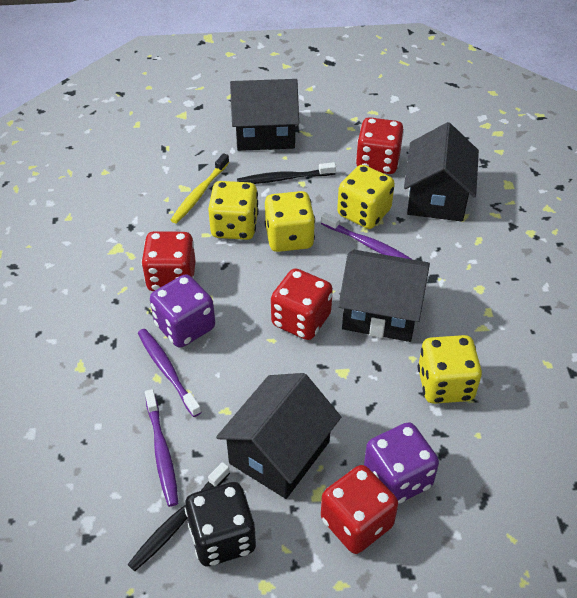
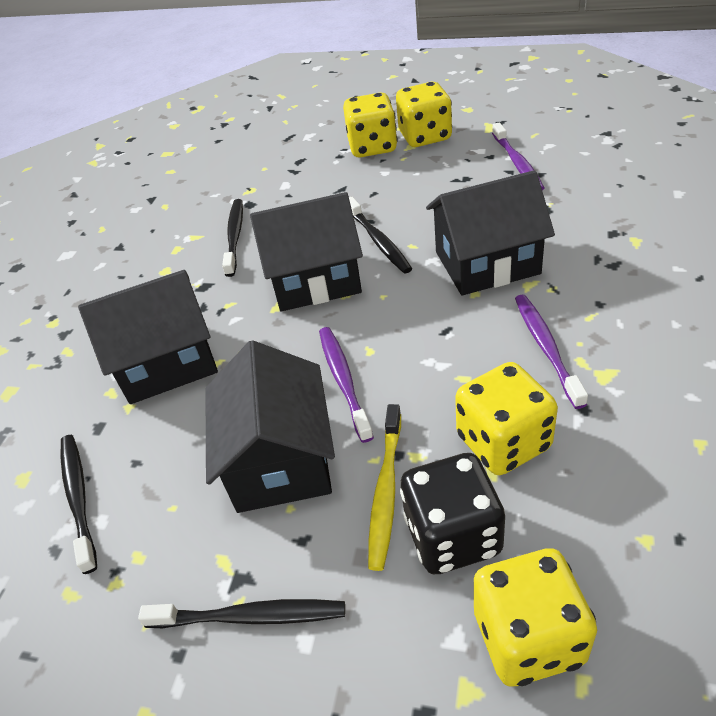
black toothbrush: [127,462,230,571] [237,162,336,184] = 2 -> [61,435,97,574] [138,599,345,628] [222,199,243,277] [349,197,413,273] = 4
purple dice: [150,274,215,348] [364,422,439,504] = 2 -> none = 0
red dice: [141,231,196,291] [271,268,333,340] [321,465,398,554] [356,117,404,174] = 4 -> none = 0

